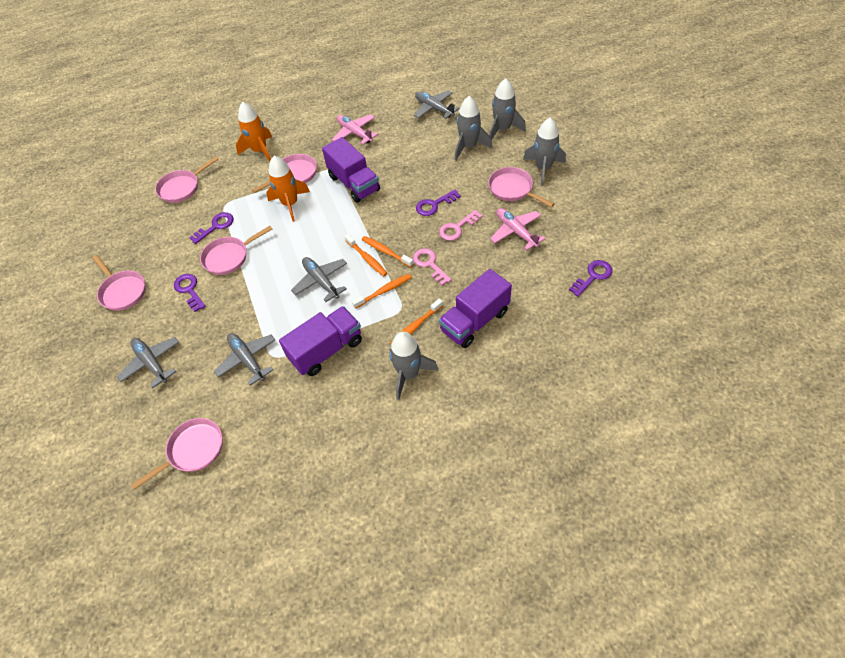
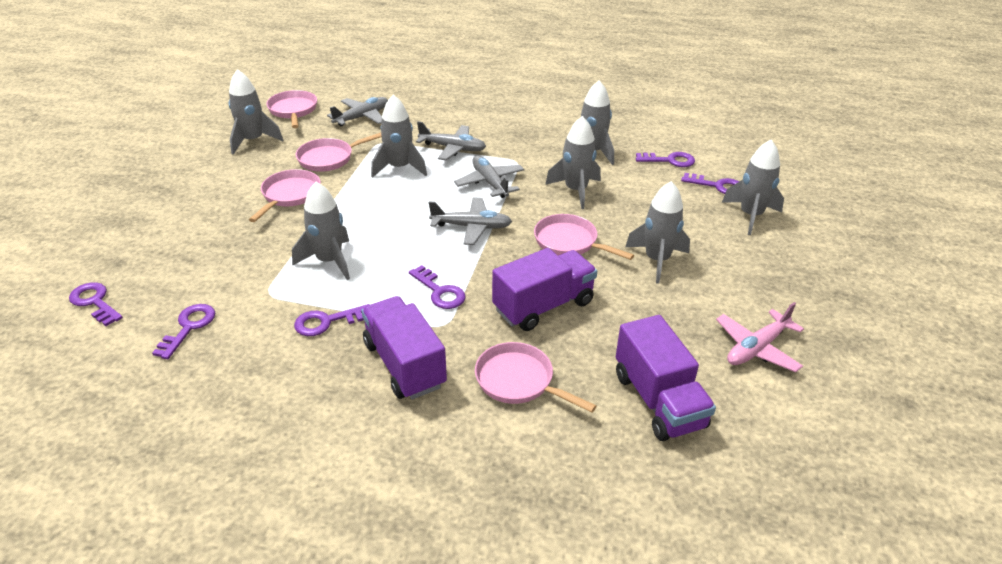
grey rocket: [389,332,439,400] [455,96,492,160] [489,78,526,140] [523,117,566,186] = 4 -> [229,69,283,155] [292,182,350,280] [371,95,427,178] [545,116,601,209] [562,81,614,165] [625,181,690,284] [722,140,784,235] = 7
orange rocket: [236,102,272,162] [266,156,310,222] = 2 -> none = 0
orange toothbrush: [345,234,387,276] [352,274,412,309] [362,236,414,267] [390,298,443,344] = 4 -> none = 0
pink key: [413,248,452,285] [439,210,482,241] = 2 -> none = 0
pink pan: [92,255,146,311] [131,418,223,490] [155,156,219,203] [200,226,272,275] [252,154,317,193] [488,167,555,207] = 6 -> [249,169,321,222] [266,90,317,128] [296,133,382,172] [475,342,597,413] [534,214,634,260] = 5
pink plane: [332,114,379,145] [490,208,546,250] = 2 -> [716,302,804,372] = 1
purple key: [174,274,206,312] [189,212,234,244] [416,189,461,216] [569,260,613,297] = 4 -> [69,282,123,326] [152,304,215,359] [294,304,370,336] [409,265,466,309] [636,152,695,167] [681,173,739,194] = 6

